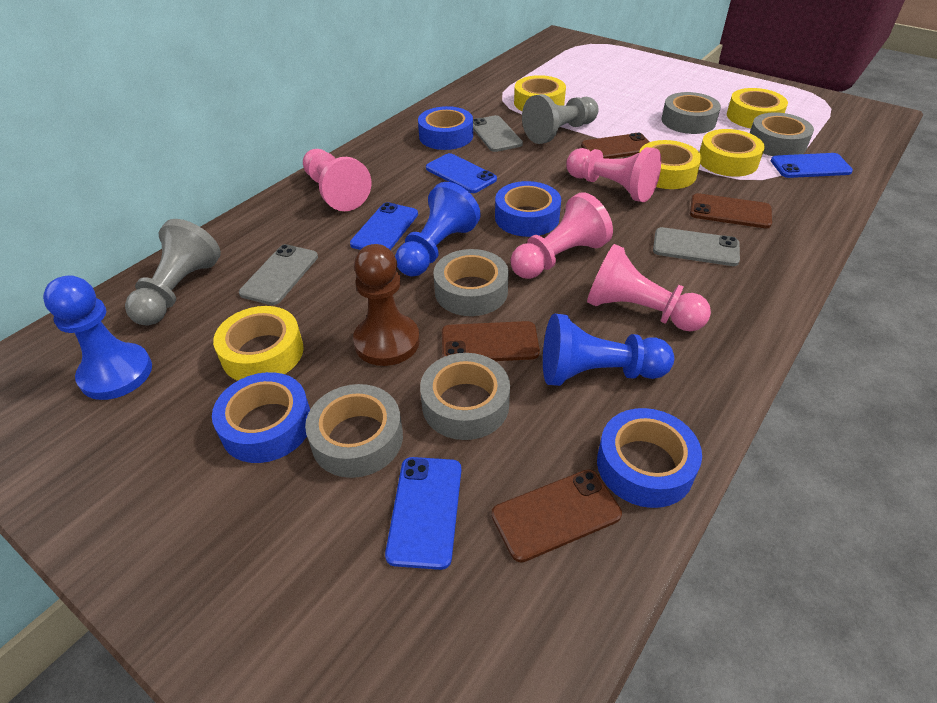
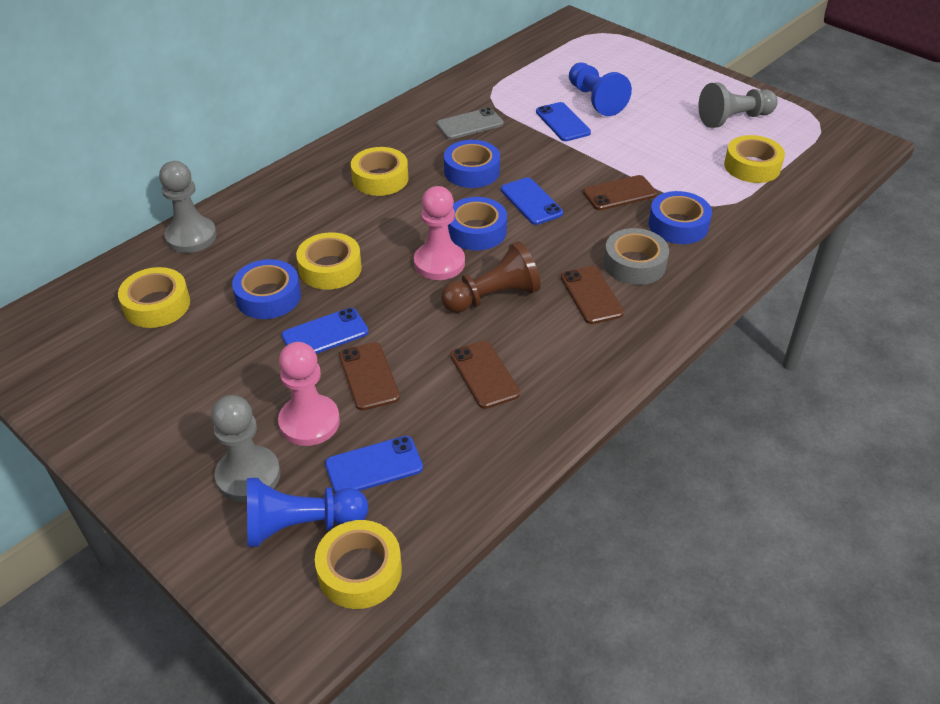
blue pawn: [43,275,152,400] [395,182,481,276] [543,314,674,386] = 3 -> [247,478,368,547] [569,63,632,116] = 2
grey pawn: [125,219,221,326] [522,94,599,144] = 2 -> [159,161,217,253] [211,395,280,502] [698,83,778,128] = 3
grey phone: [239,244,318,305] [473,115,523,152] [653,227,740,266] = 3 -> [436,107,504,139] = 1
grey tape: [305,384,403,478] [420,353,510,440] [433,249,509,316] [662,92,721,134] [750,112,814,156] = 5 -> [604,228,669,285] = 1
pink pawn: [303,149,371,211] [510,192,613,279] [566,147,661,202] [587,244,711,332] = 4 -> [278,342,340,446] [414,186,465,280] = 2

